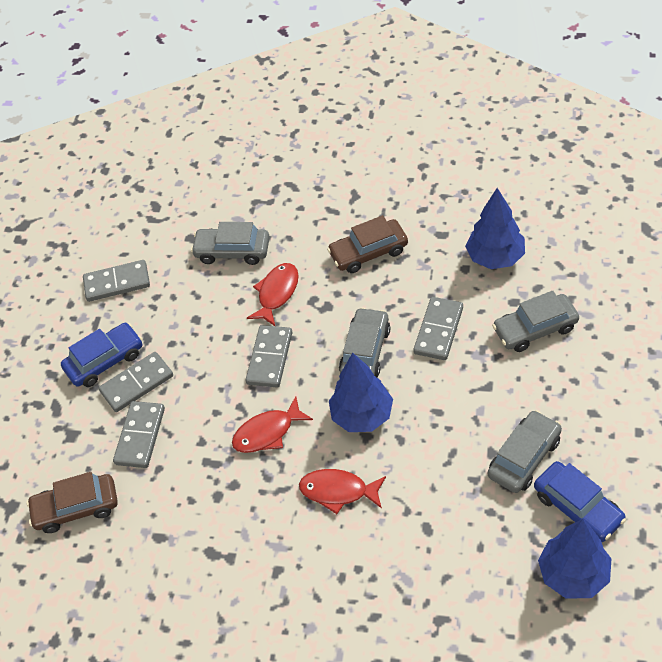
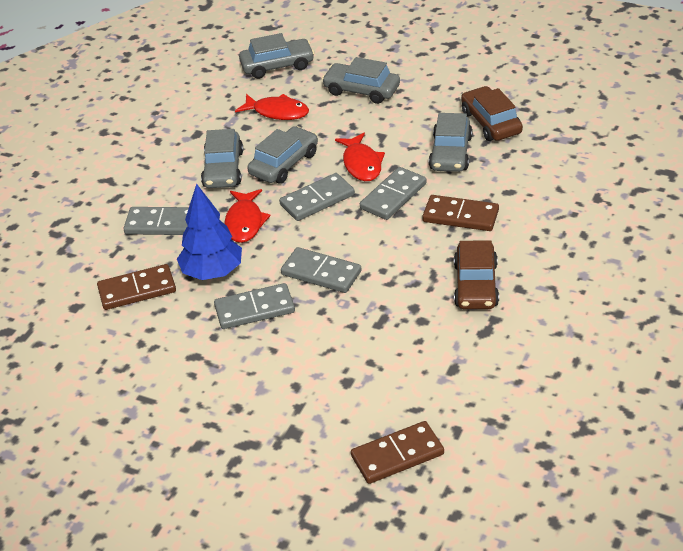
blue car: [61,323,142,387] [534,461,626,542] = 2 -> none = 0
blue tree: [329,353,393,432] [465,188,525,269] [538,519,611,599] = 3 -> [177,183,242,280] = 1
brown domino: none = 0 -> [97,264,176,310] [351,421,444,484] [422,195,499,231] = 3
grey car: [191,222,270,265] [339,307,390,377] [488,410,562,493] [492,291,579,352] = 4 -> [201,129,243,188] [239,33,314,79] [247,126,318,184] [322,57,400,104] [429,113,473,172] = 5

